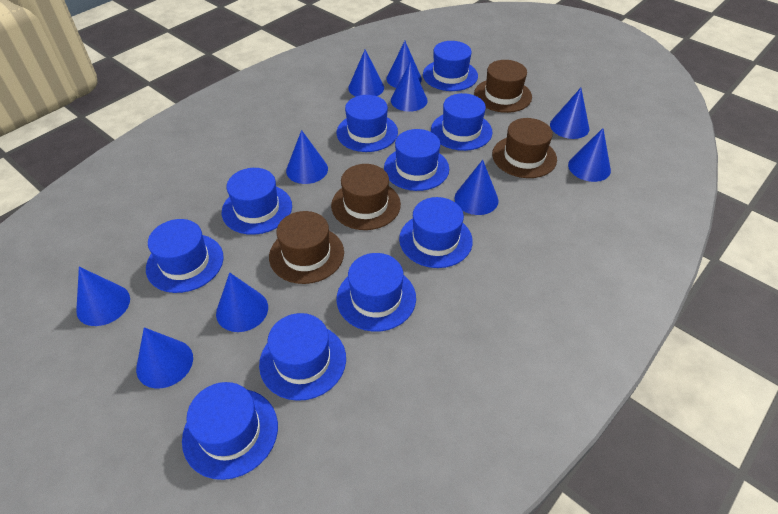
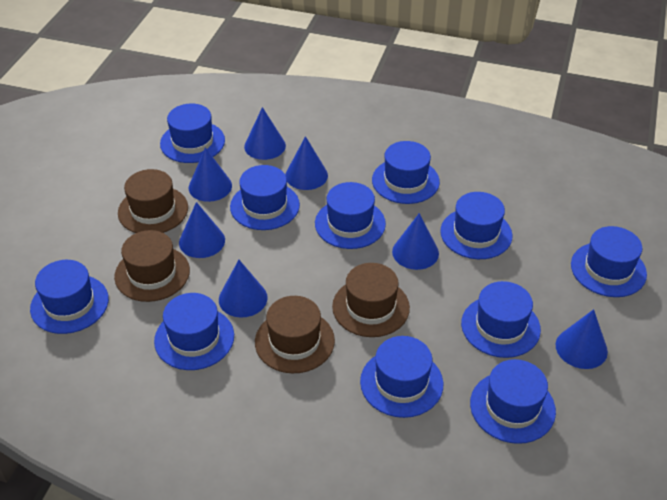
blue cone: [76,267,130,326] [136,327,193,389] [216,272,268,332] [286,130,328,184] [348,50,384,96] [386,41,422,88] [391,61,428,112] [454,160,499,215] [550,88,589,139] [568,128,611,182] = 10 -> [179,202,225,258] [189,147,232,202] [219,260,267,318] [244,107,286,160] [285,136,328,190] [392,213,439,270] [556,309,608,369] = 7
blue hat: [146,219,224,293] [182,382,278,480] [222,168,292,235] [259,313,346,401] [336,253,416,332] [337,95,398,152] [384,129,449,191] [399,197,473,268] [423,41,478,91] [431,93,492,151] = 10 -> [30,260,109,334] [154,293,234,370] [160,104,225,163] [230,165,300,230] [315,182,386,249] [360,336,443,418] [372,141,440,204] [440,192,513,259] [461,281,541,358] [470,359,556,444] [571,226,647,297] = 11

